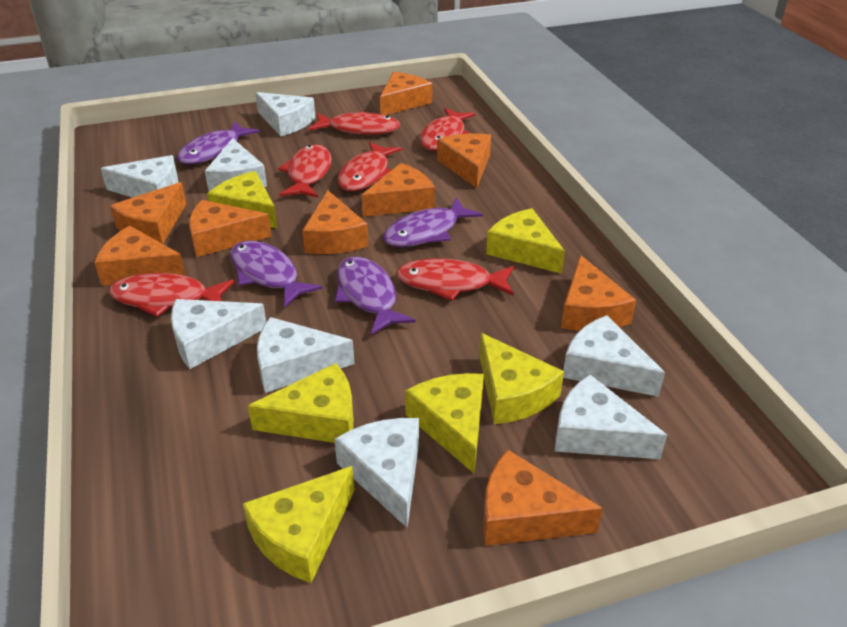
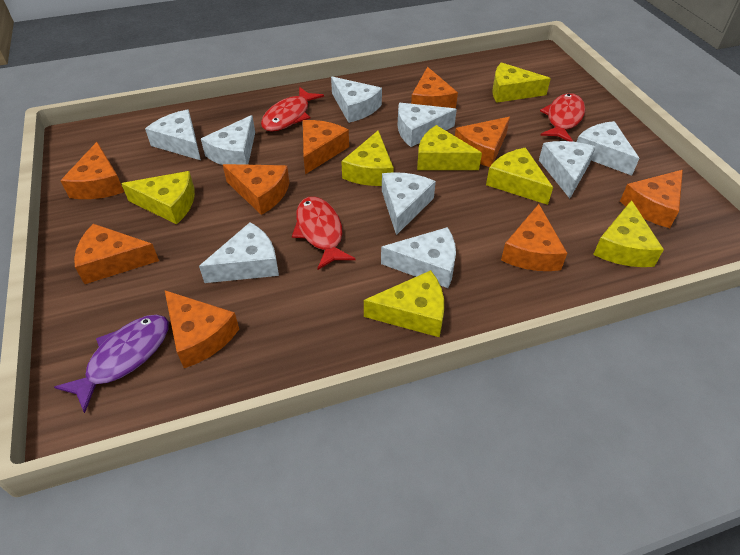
purple fish: [177,121,260,164] [230,241,323,307] [335,256,416,335] [383,198,483,247] = 4 -> [54,315,169,413] = 1
red fish: [109,273,234,317] [278,144,332,198] [309,111,400,135] [338,142,402,191] [396,258,514,301] [420,108,476,151] = 6 -> [261,87,324,132] [292,197,356,270] [540,93,585,142] = 3
white cheese: [100,155,178,198] [171,299,266,369] [205,138,267,192] [255,92,315,136] [257,317,355,393] [334,418,419,528] [555,375,667,459] [563,315,665,397] = 8 -> [145,109,201,160] [199,222,279,283] [201,115,255,165] [331,77,382,123] [381,227,456,288] [382,172,436,235] [398,103,457,147] [539,141,596,198] [577,121,639,176] = 9
yellow cheese: [207,171,278,229] [242,466,355,583] [248,363,354,443] [405,373,484,473] [479,333,564,424] [486,208,565,274] = 6 -> [121,171,195,224] [341,131,394,186] [364,270,444,337] [417,125,482,170] [486,148,553,205] [492,62,551,103] [593,200,664,267] = 7

